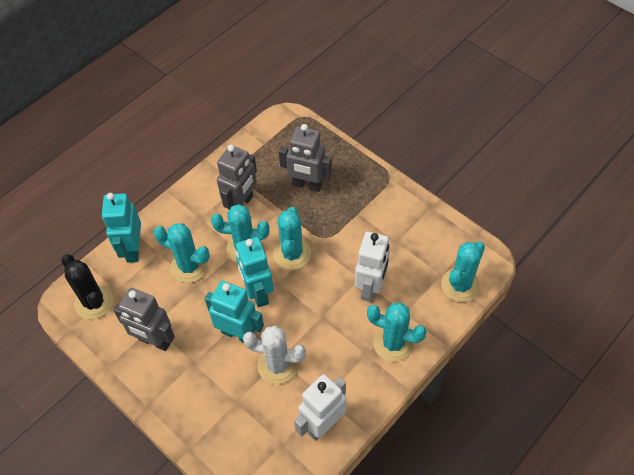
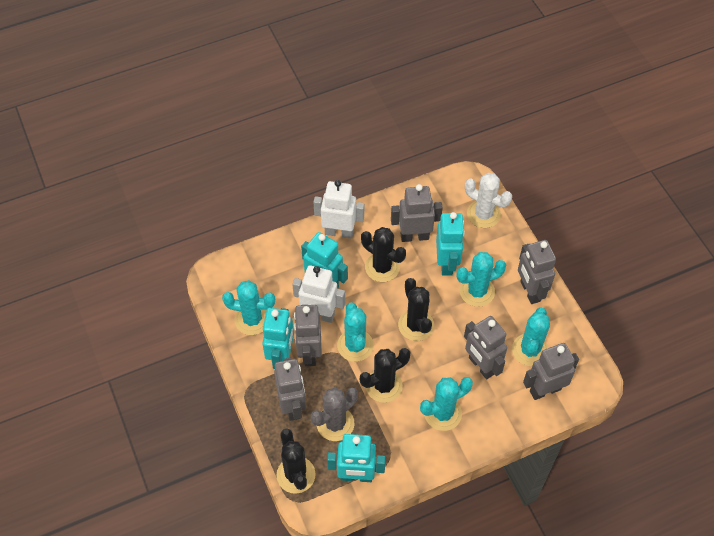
black cactus: [61,254,114,319] = 1 -> [276,428,316,494] [360,348,411,403] [361,227,406,282] [398,278,434,341] = 4
grey cactus: none = 0 -> [311,387,358,441] = 1
grey robot: [113,288,175,351] [217,145,257,210] [279,124,332,192] = 3 -> [274,358,306,421] [294,305,322,366] [391,184,443,242] [464,316,507,379] [518,240,556,304] [523,343,579,400] = 6
turquoise robot: [102,193,141,263] [205,281,264,342] [236,237,274,307] = 3 -> [262,308,294,369] [301,232,348,289] [327,434,386,482] [436,212,465,276] = 4

